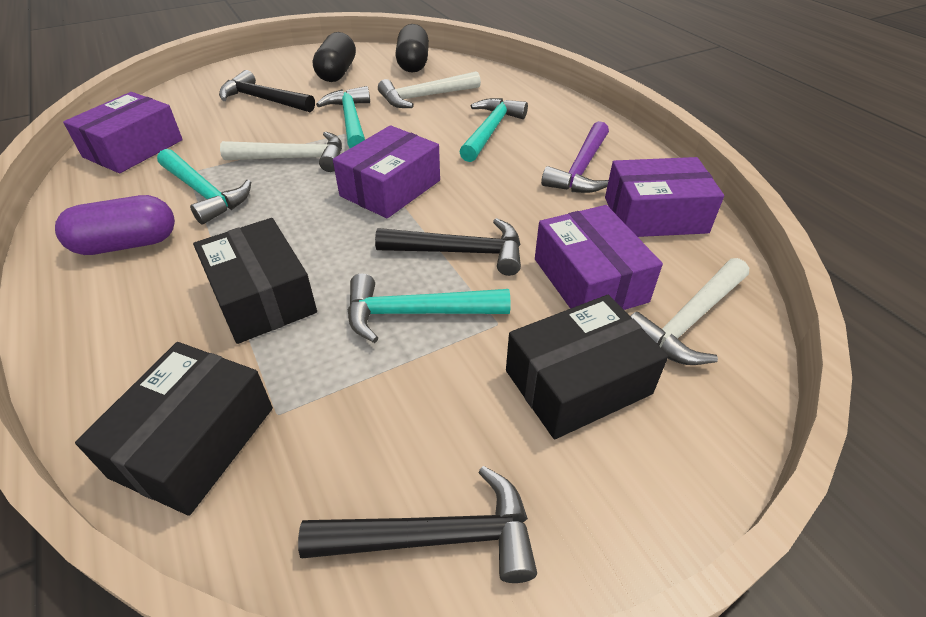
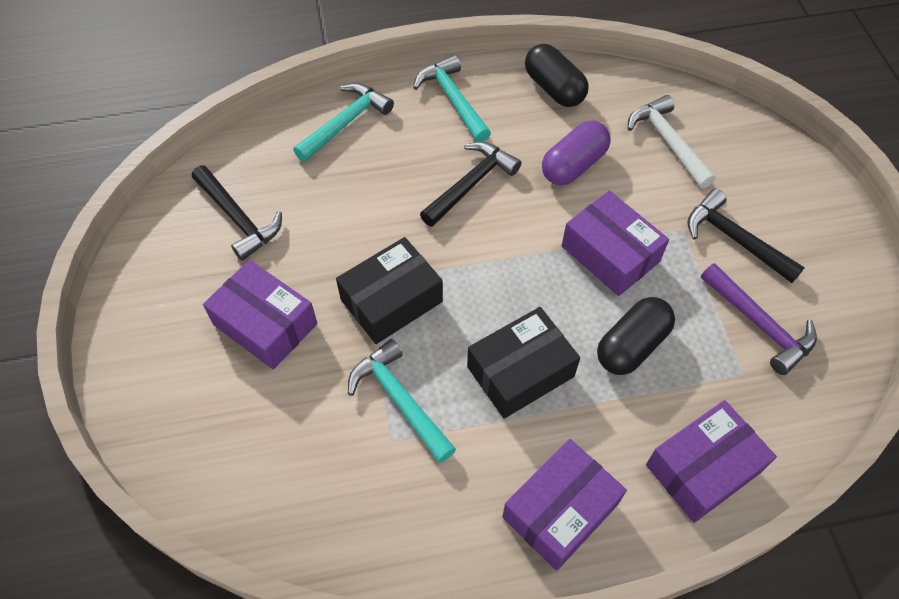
black box: [75,342,273,516] [193,218,317,344] [506,295,668,439] = 3 -> [336,237,443,344] [467,307,580,419] = 2
turquoise hammer: [157,149,251,224] [316,86,370,148] [348,273,511,343] [459,98,528,162] = 4 -> [293,83,394,162] [348,339,456,463] [413,55,491,142] = 3
white hammer: [220,132,342,172] [378,71,481,108] [630,258,749,365] = 3 -> [627,95,716,189] = 1

